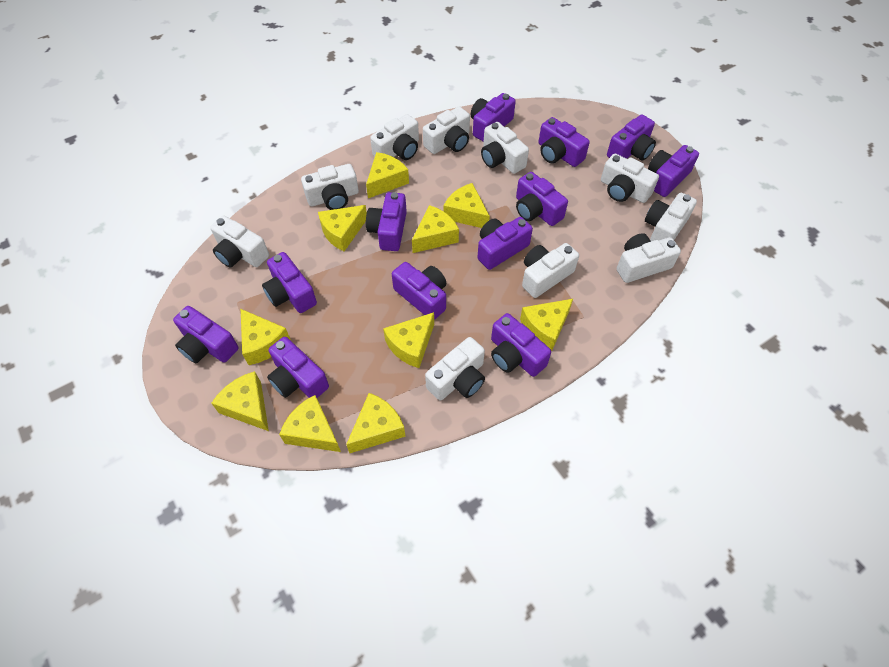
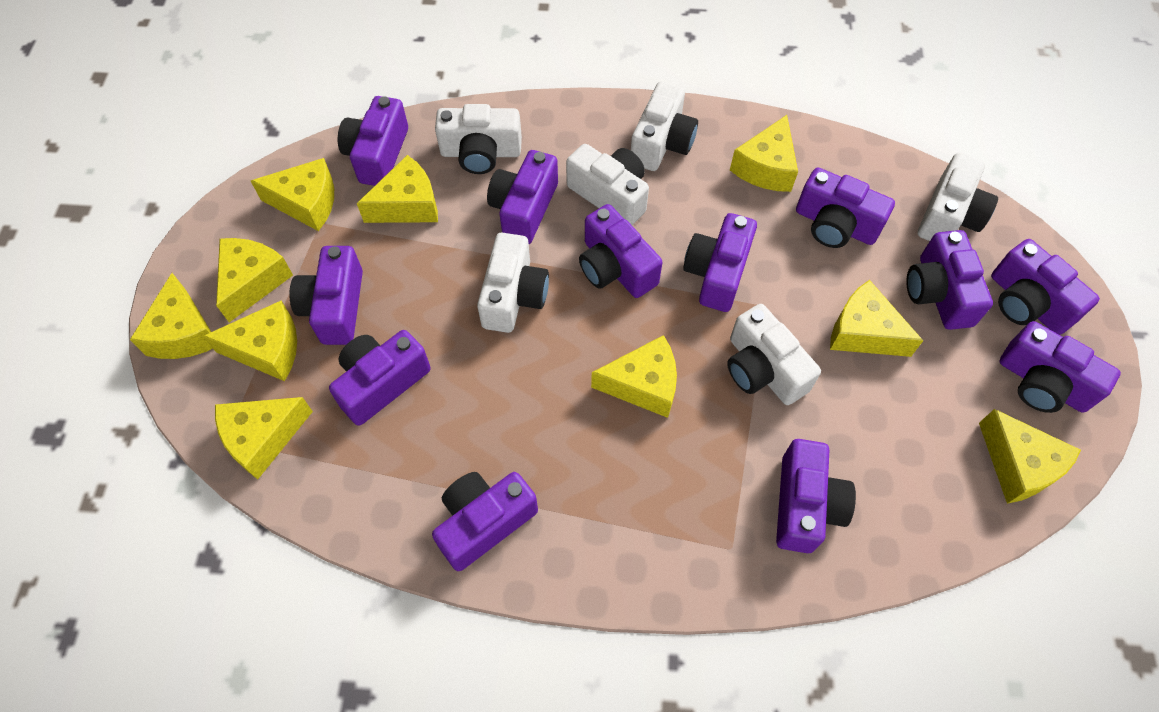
white camera: [210,216,269,267] [301,164,359,210] [370,114,419,160] [423,107,470,154] [425,337,485,401] [481,122,529,174] [522,243,579,298] [601,154,659,203] [617,233,681,283] [645,193,697,241] = 10 -> [435,104,522,174] [477,233,549,333] [566,144,649,225] [631,81,698,171] [727,304,821,405] [918,153,998,241] = 6

